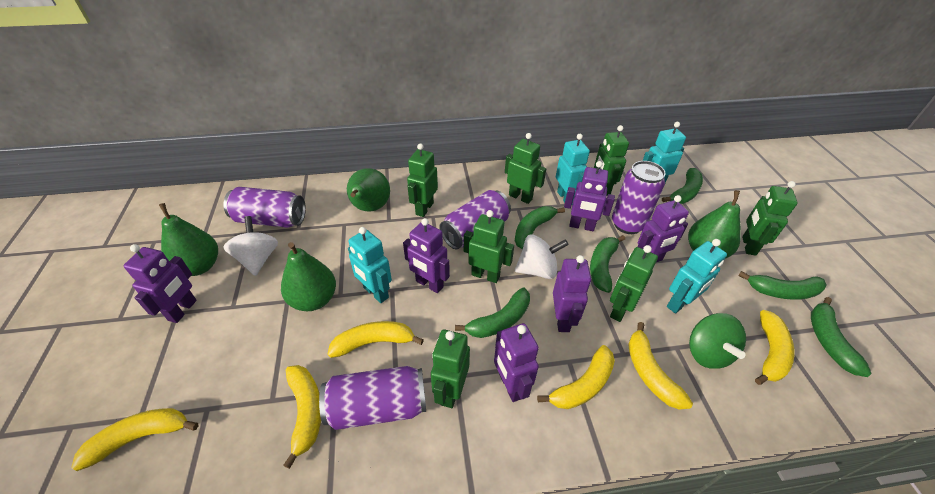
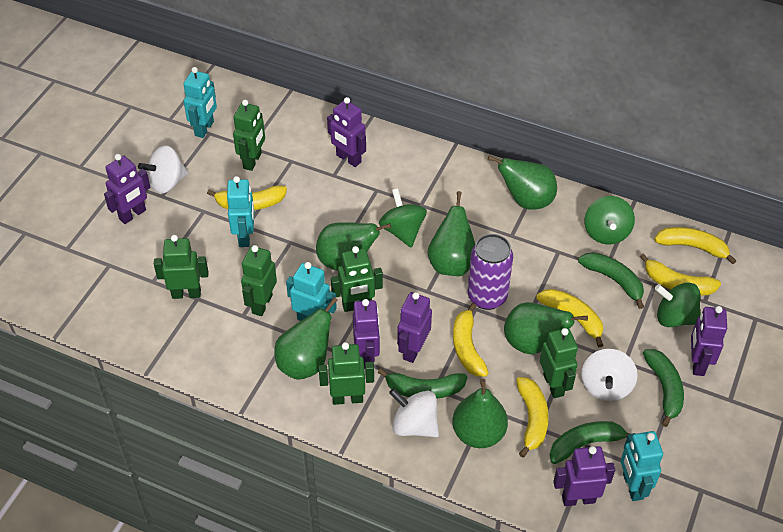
green banana: [455,288,530,338] [515,206,565,249] [590,235,625,293] [662,168,703,204] [738,271,827,300] [811,297,871,377] = 6 -> [378,368,467,399] [550,421,630,464] [578,252,644,309] [643,349,684,427] = 4
green pear: [159,203,218,276] [281,242,336,311] [347,168,390,212] [688,190,741,259] = 4 -> [274,297,338,380] [316,222,391,271] [427,191,476,276] [452,379,508,448] [488,156,557,209] [504,302,588,355] = 6
green robot: [407,143,438,217] [431,330,470,408] [464,210,514,283] [505,133,546,204] [594,125,629,195] [610,245,658,322] [742,181,798,256] = 7 -> [154,235,208,299] [233,100,265,171] [241,245,277,316] [319,342,374,405] [331,246,383,312] [540,328,578,398] = 6
green spinning top: [689,313,746,369] = 1 -> [379,188,427,247] [585,196,635,245] [655,282,701,327] = 3
purple can: [223,187,306,228] [319,366,426,430] [439,190,511,249] [612,161,665,234] = 4 -> [468,234,513,310] = 1
white spinning top: [223,216,278,276] [515,234,569,279] = 2 -> [138,146,189,194] [389,388,439,437] [581,349,638,401] = 3

